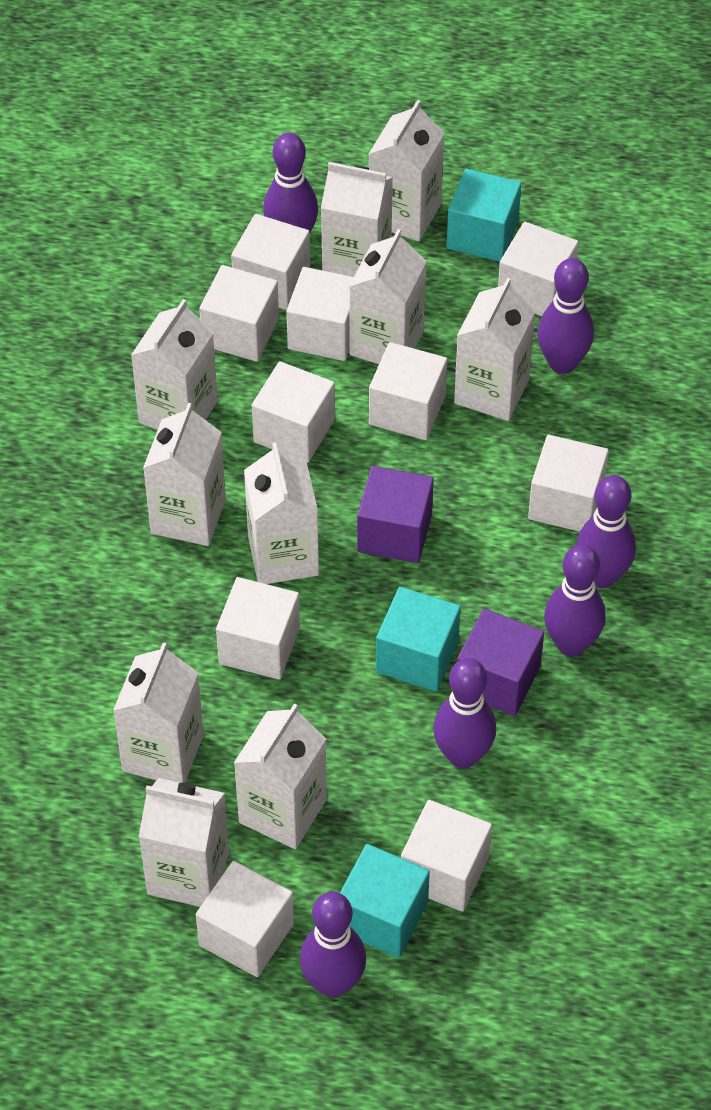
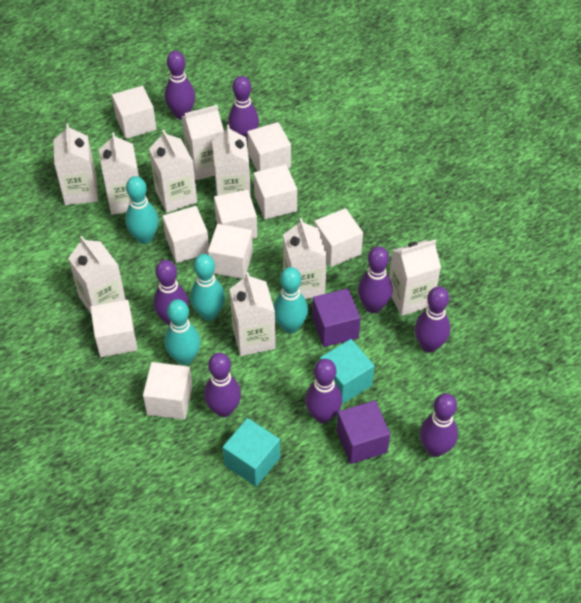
purple bowling pin: [263,133,318,234] [300,892,366,997] [433,658,496,768] [537,258,594,374] [544,544,606,656] [576,475,636,588] = 6 -> [153,260,189,326] [165,51,195,120] [204,353,241,417] [228,76,259,144] [305,359,342,423] [358,246,392,313] [415,286,450,353] [420,393,458,457] = 8
turquoise bowling pin: none = 0 -> [125,176,159,244] [164,299,201,365] [190,254,225,321] [274,267,308,334] = 4
turquoise cube: [340,844,430,958] [376,587,461,691] [447,169,521,262] = 3 -> [223,418,280,487] [320,339,374,404] = 2
white carton: [113,643,204,783] [131,299,218,430] [139,778,229,907] [143,403,226,546] [234,704,327,849] [244,443,319,584] [321,162,393,277] [349,229,427,364] [369,100,444,241] [454,278,536,421] = 10 -> [54,124,98,205] [68,236,126,313] [99,132,139,215] [149,129,197,213] [182,105,224,181] [212,124,251,196] [230,272,276,356] [283,218,327,299] [389,240,441,316] = 9
white cube: [196,861,294,977] [199,265,279,362] [216,577,300,680] [231,214,310,310] [252,361,335,463] [286,267,354,361] [369,342,447,440] [401,800,492,912] [498,222,578,316] [528,435,609,532] = 10 -> [90,300,138,357] [112,86,156,139] [143,362,193,420] [162,206,209,263] [208,224,253,279] [214,190,257,239] [247,122,291,171] [254,164,297,219] [314,208,363,267] = 9

